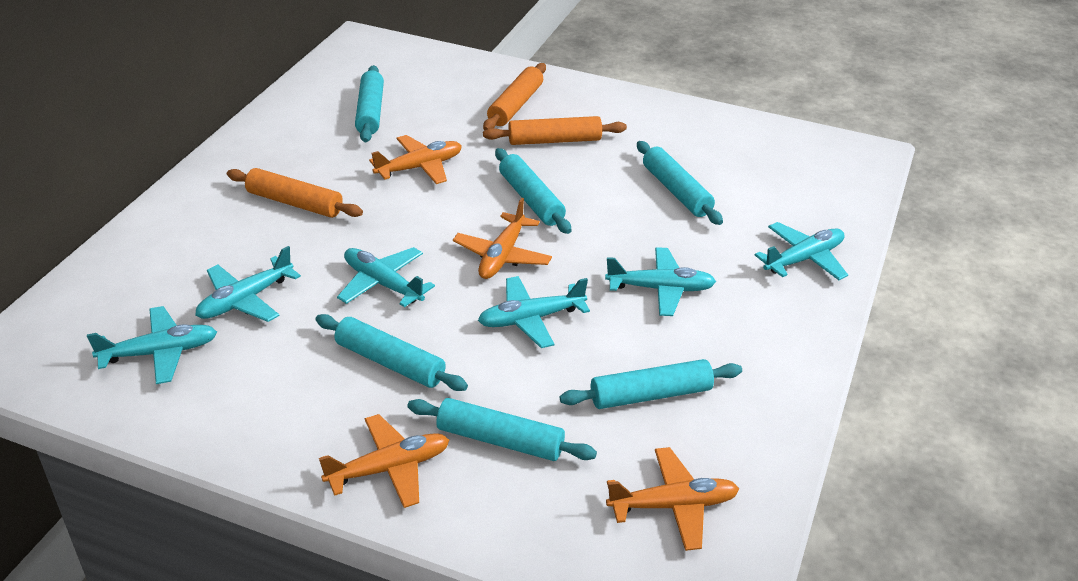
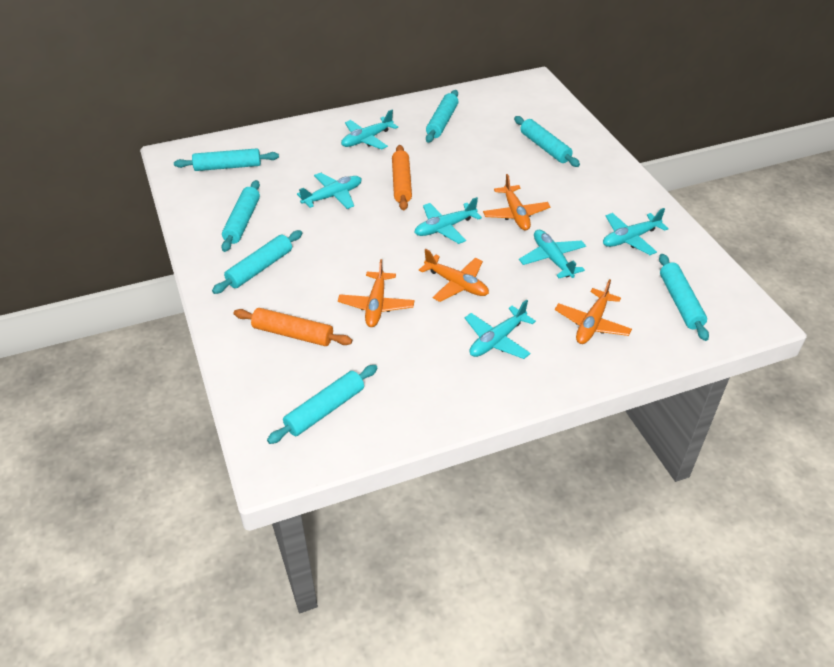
orange rolling pin: [227,168,363,218] [483,63,546,131] [483,116,627,145] = 3 -> [234,308,352,346] [392,145,412,210] = 2
turquoise rolling pin: [316,314,468,391] [355,65,384,142] [407,398,597,461] [495,148,571,234] [560,359,742,409] [637,141,723,225] = 6 -> [174,148,279,171] [212,230,302,294] [221,180,260,252] [267,365,377,444] [426,90,458,143] [514,116,580,167] [659,254,709,341] = 7

